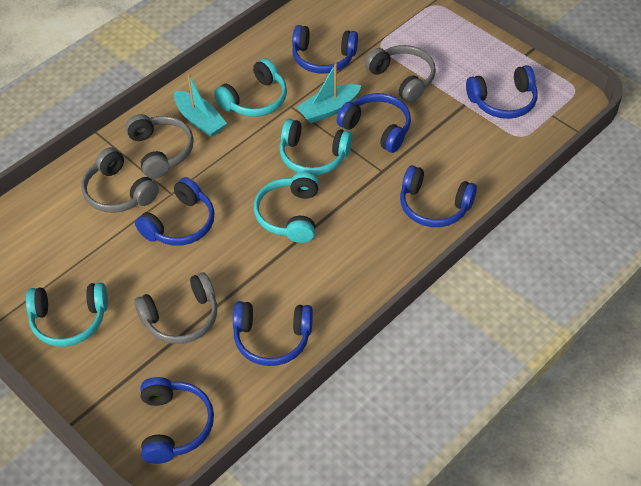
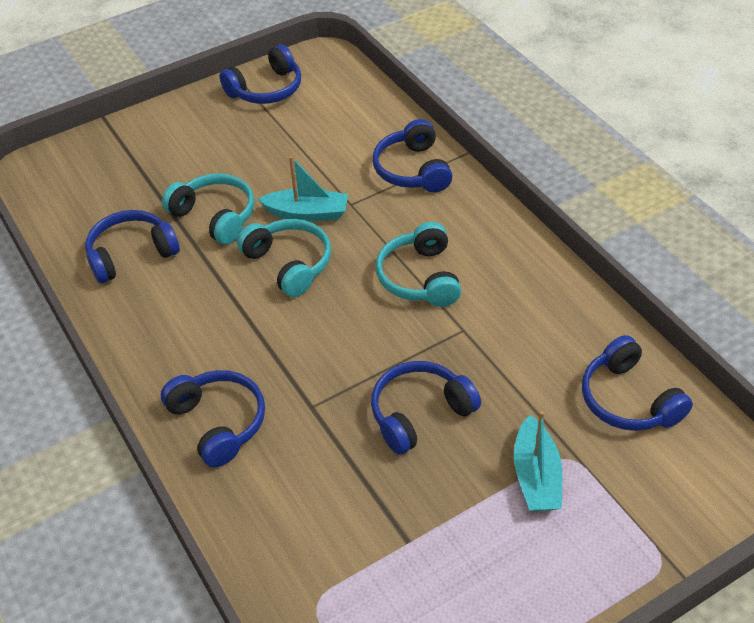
blue headphones: [135,177,215,246] [140,377,214,464] [233,301,313,366] [292,25,358,74] [337,93,411,153] [400,165,477,227] [466,65,538,119] = 7 -> [85,210,180,283] [161,370,265,468] [219,45,301,104] [371,361,481,455] [372,119,453,193] [582,335,693,431] = 6
grey headphones: [82,147,159,213] [126,114,194,179] [134,272,217,344] [365,45,436,103] = 4 -> none = 0
turquoise headphones: [26,282,108,346] [214,58,287,117] [254,172,319,243] [279,119,352,175] = 4 -> [162,173,254,245] [237,219,331,297] [376,222,461,307] = 3

